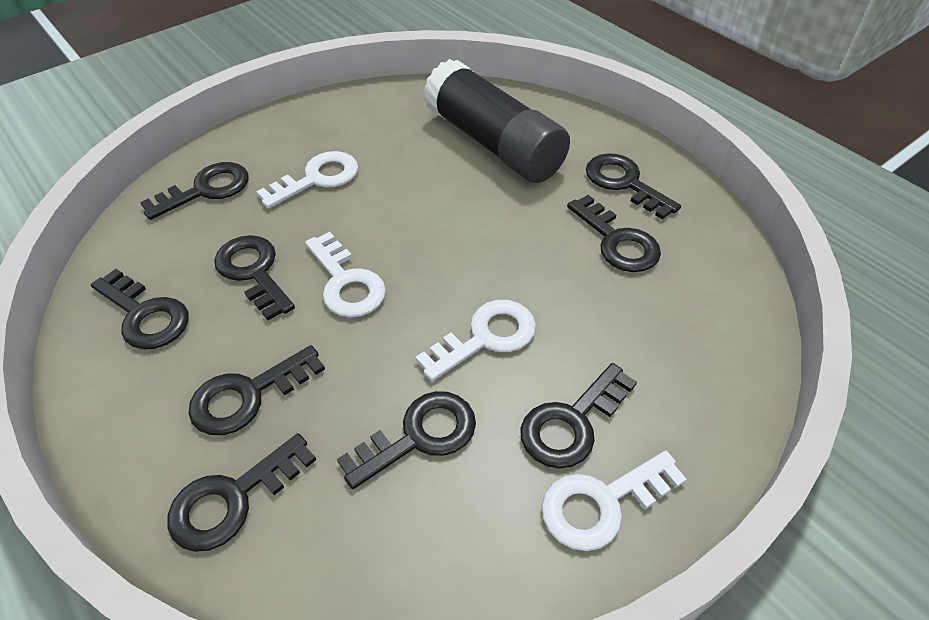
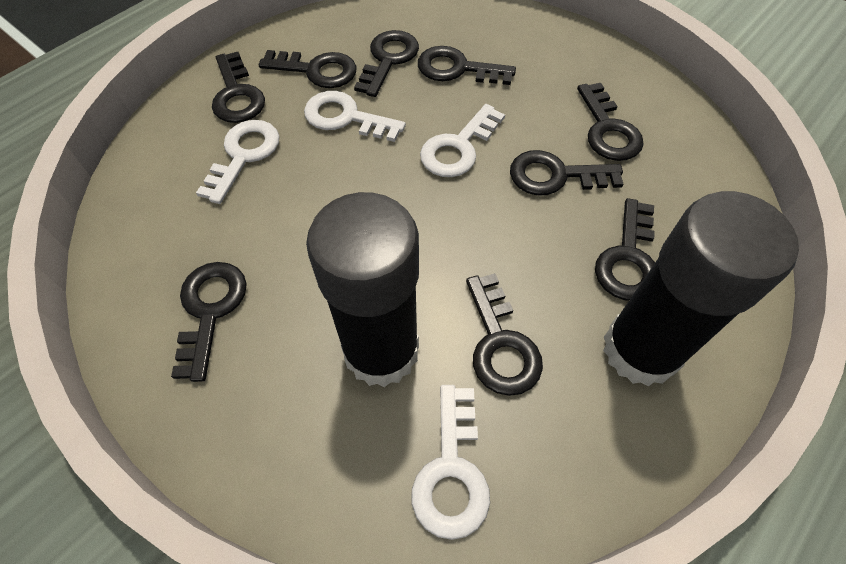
black glue stick: [424,59,570,183] = 1 -> [306,192,419,387] [603,191,799,386] = 2

